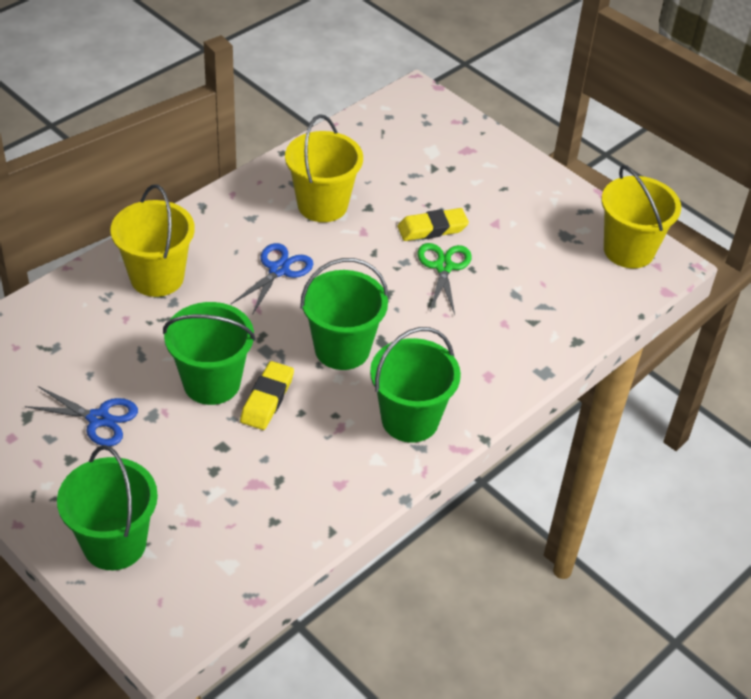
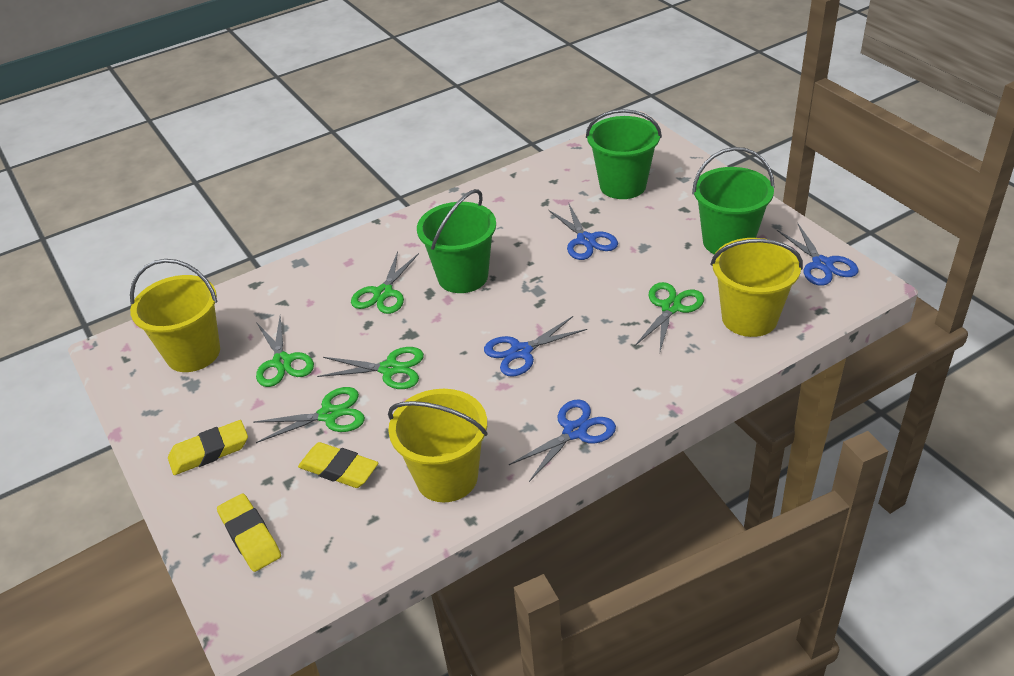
blue scissors: [25,386,138,446] [231,243,313,315] = 2 -> [484,316,587,377] [509,399,616,482] [549,204,618,260] [777,224,859,286] = 4
green bucket: [57,445,158,570] [163,302,256,405] [300,258,389,370] [370,327,461,443] = 4 -> [417,189,496,293] [586,109,662,199] [692,147,775,254] = 3
green scissors: [417,243,472,314] = 1 -> [253,387,365,443] [256,317,314,387] [317,347,424,389] [351,251,419,314] [635,282,704,351] = 5
yellow eraser: [240,361,294,430] [398,208,469,241] = 2 -> [168,420,248,475] [217,494,281,572] [298,442,378,488] = 3

